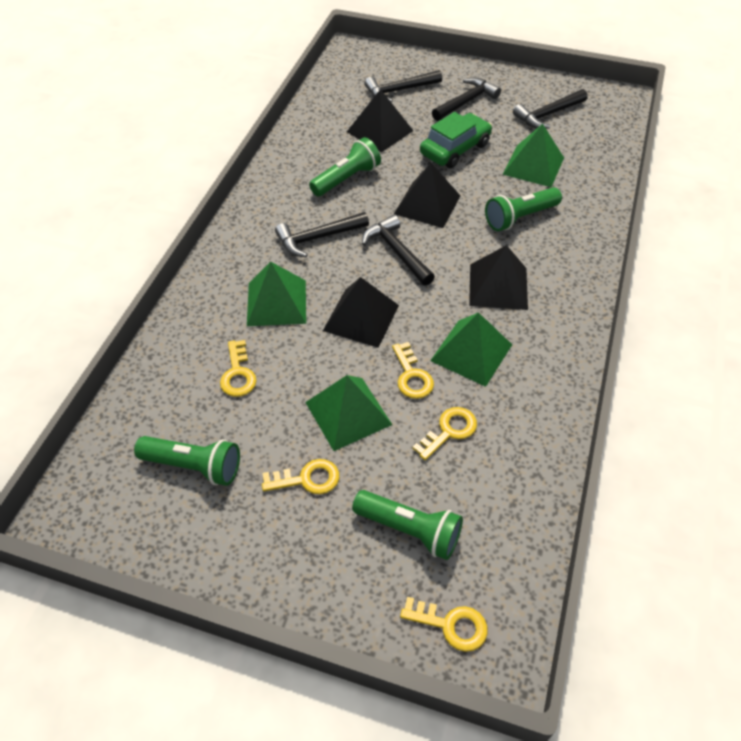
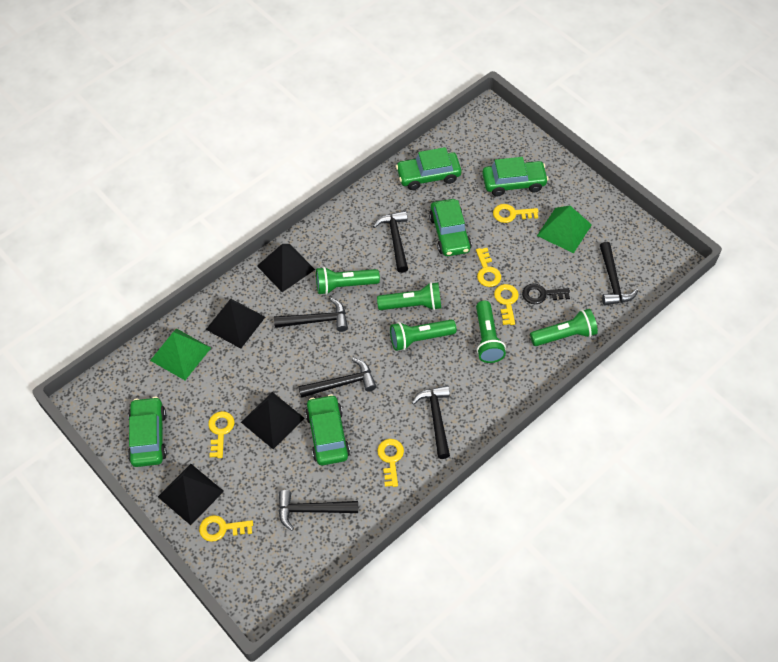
black hammer: [275,212,369,257] [362,215,435,286] [364,70,442,103] [432,78,501,121] [513,89,588,129] = 5 -> [274,298,348,332] [279,490,358,531] [298,358,376,398] [373,211,408,273] [412,386,450,459] [600,242,638,305] = 6
black key: none = 0 -> [522,283,570,304] = 1
green car: [420,112,492,168] = 1 -> [128,397,167,467] [305,394,350,465] [396,147,461,190] [429,199,471,256] [482,157,549,196] = 5
green flashlight: [134,436,240,486] [309,137,381,196] [352,490,463,560] [485,187,562,231] = 4 -> [316,267,380,295] [377,282,441,310] [390,319,457,351] [476,301,506,363] [530,309,598,346] = 5
green pyramid: [247,262,306,326] [305,375,392,451] [430,313,512,387] [502,124,564,187] = 4 -> [150,329,211,380] [537,205,592,253] = 2
yellow key: [220,340,257,397] [262,459,339,494] [392,342,434,399] [400,597,488,652] [412,407,477,460] = 5 -> [199,515,253,542] [208,411,234,458] [377,439,404,487] [476,248,501,287] [493,204,538,223] [494,284,519,325] = 6

